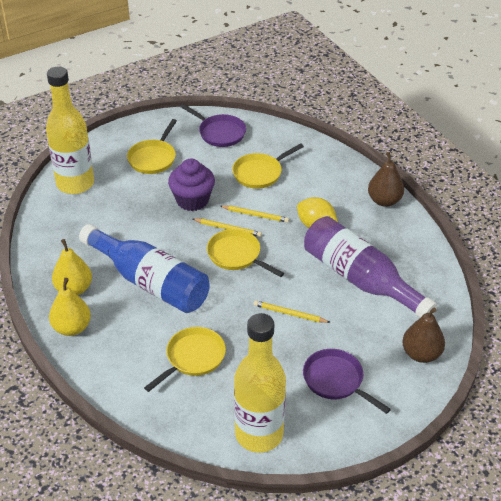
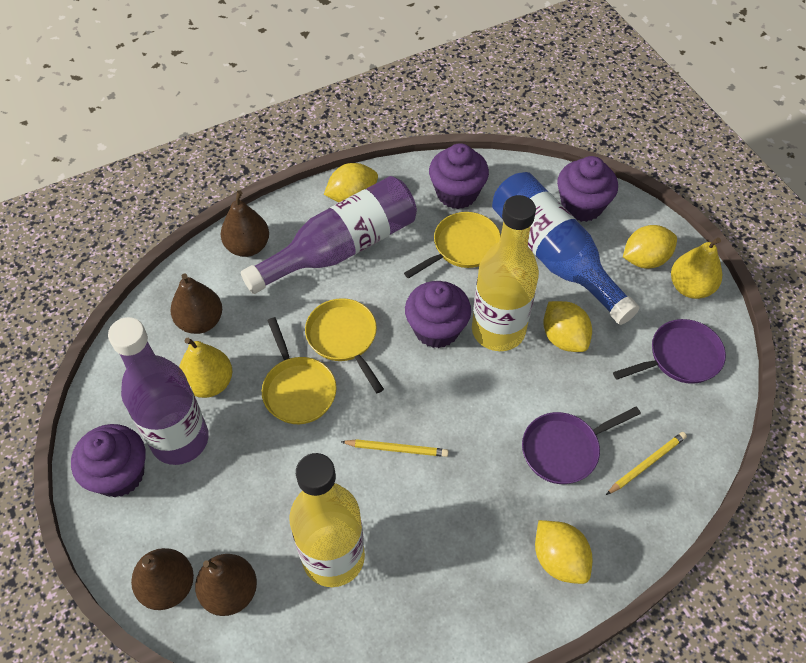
brown pear: [368,152,404,207] [402,308,445,363] = 2 -> [131,548,194,610] [170,274,222,334] [195,554,257,616] [221,190,269,257] = 4
purple bottle: [304,216,437,318] = 1 -> [108,317,209,465] [241,176,417,294] = 2
purple cupcake: [168,159,215,211] = 1 -> [71,424,146,497] [405,281,471,348] [429,143,489,209] [557,156,618,222] = 4
yellow lemon: [297,197,338,228] = 1 -> [324,163,378,202] [535,520,593,584] [543,301,592,352] [623,225,677,269] = 4
yellow pan: [127,119,177,174] [144,327,226,392] [207,229,284,277] [232,143,304,189] = 4 -> [262,317,336,424] [305,298,384,393] [404,212,501,279] = 3
yellow pencil: [193,218,262,237] [220,205,289,223] [254,300,331,323] = 3 -> [341,439,449,457] [606,432,687,495] = 2

